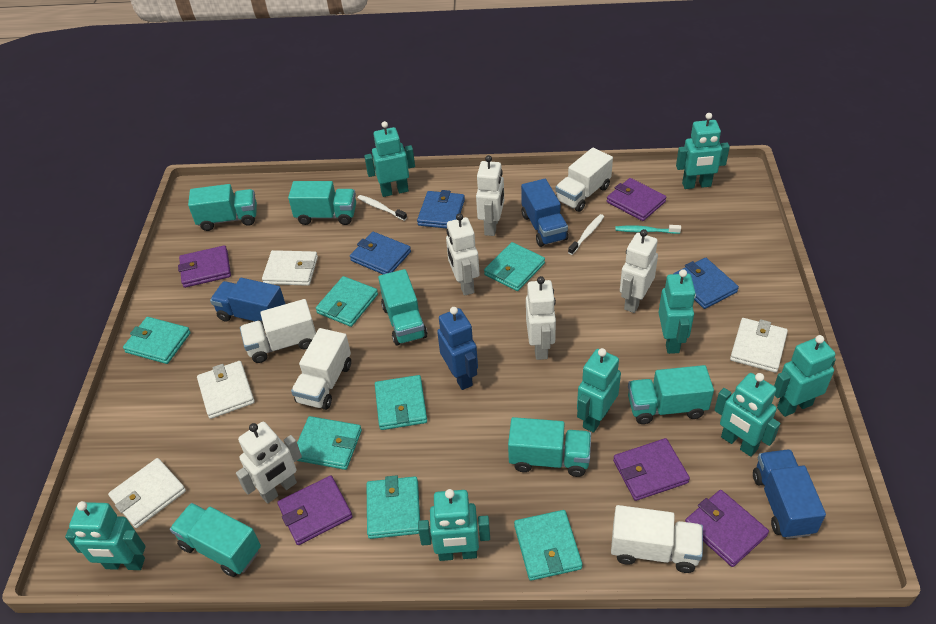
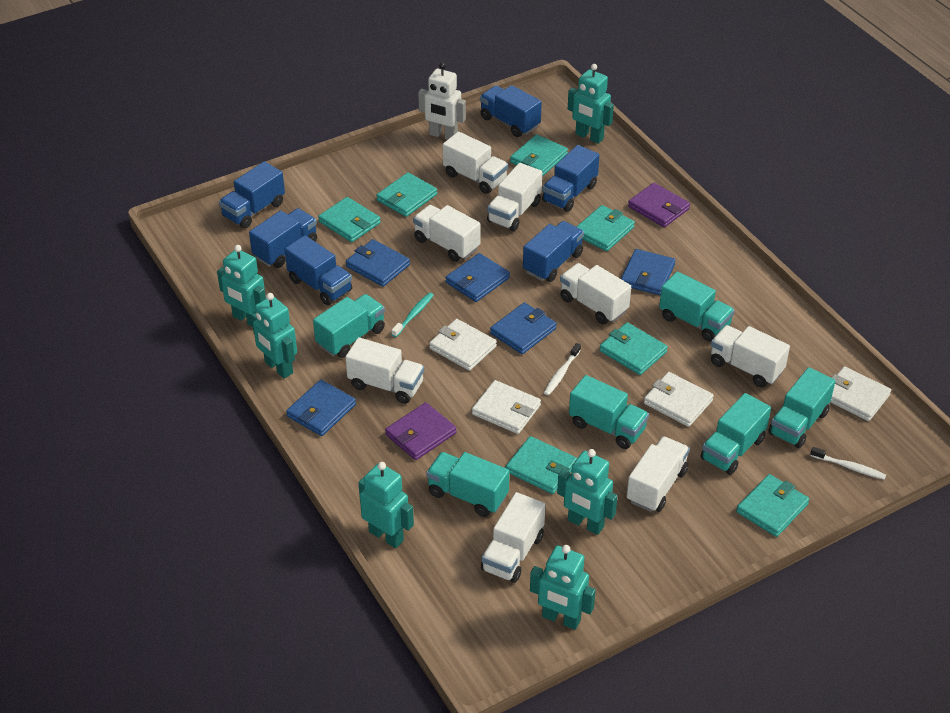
blue robot: [437,307,478,390] = 1 -> none = 0
blue truck: [210,278,285,331] [521,179,568,247] [753,449,826,539] = 3 -> [219,161,285,228] [249,208,317,268] [285,235,352,305] [480,85,542,137] [523,221,584,282] [542,145,599,212] = 6
blue wallet: [350,232,411,274] [417,190,465,229] [673,258,739,309] = 3 -> [286,380,356,436] [346,239,410,287] [445,253,510,302] [490,302,557,354] [621,249,675,295] = 5
purple wallet: [178,245,231,288] [277,476,353,545] [607,178,667,221] [613,438,690,501] [685,490,769,567] = 5 -> [385,402,457,460] [628,183,690,227] = 2
turquoise robot: [65,501,146,570] [364,121,415,197] [418,489,490,561] [577,348,621,433] [658,269,696,354] [676,113,730,189] [714,373,780,457] [774,335,836,417] = 8 -> [217,245,266,327] [251,293,297,379] [358,462,414,548] [530,545,596,630] [557,449,617,535] [568,64,614,144] = 6
white robot: [236,422,302,504] [446,213,480,296] [476,155,504,236] [526,276,556,360] [620,229,658,313] = 5 -> [418,62,466,140] = 1
white truck: [240,299,316,363] [291,328,351,410] [555,148,613,212] [611,505,703,573] = 4 -> [345,337,424,404] [413,205,480,262] [443,132,508,194] [481,492,545,583] [487,163,542,231] [560,263,631,324] [627,436,690,512] [711,325,790,387] = 8

